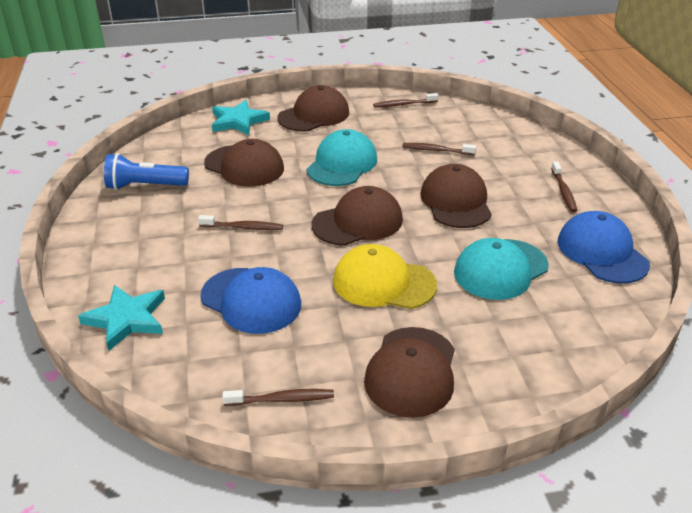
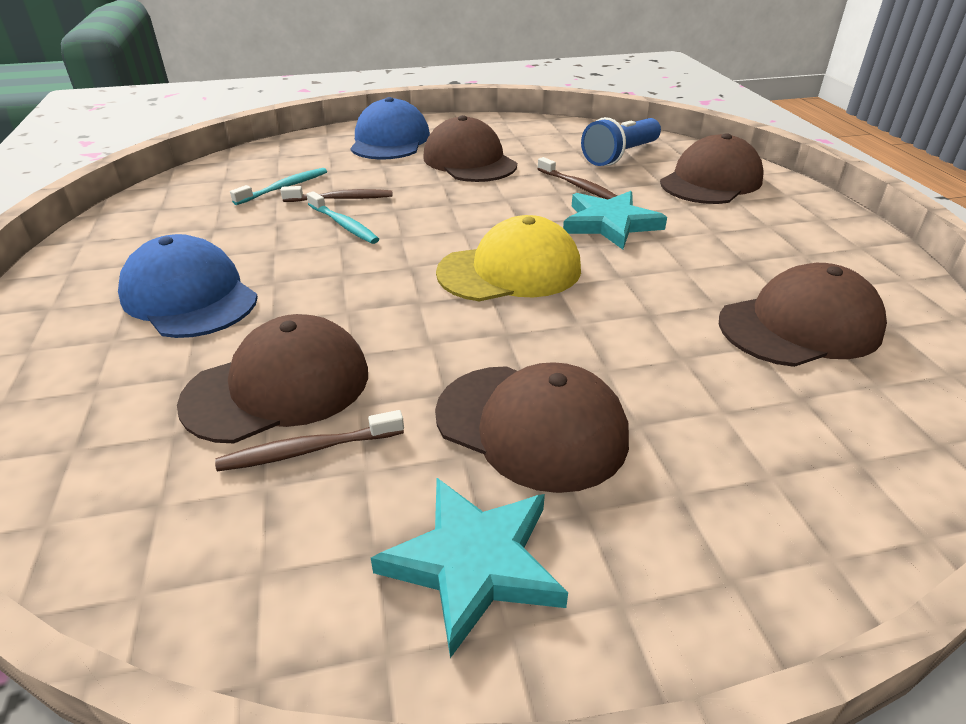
brown toothbrush: [198,215,283,230] [222,389,334,406] [373,93,438,108] [402,143,476,155] [551,162,577,212] = 5 -> [215,410,404,471] [280,186,392,202] [537,157,617,200] = 3
turquoise cap: [307,129,377,186] [454,238,549,300] = 2 -> none = 0
turquoise toothbrush: none = 0 -> [230,168,327,205] [307,191,379,244] = 2

